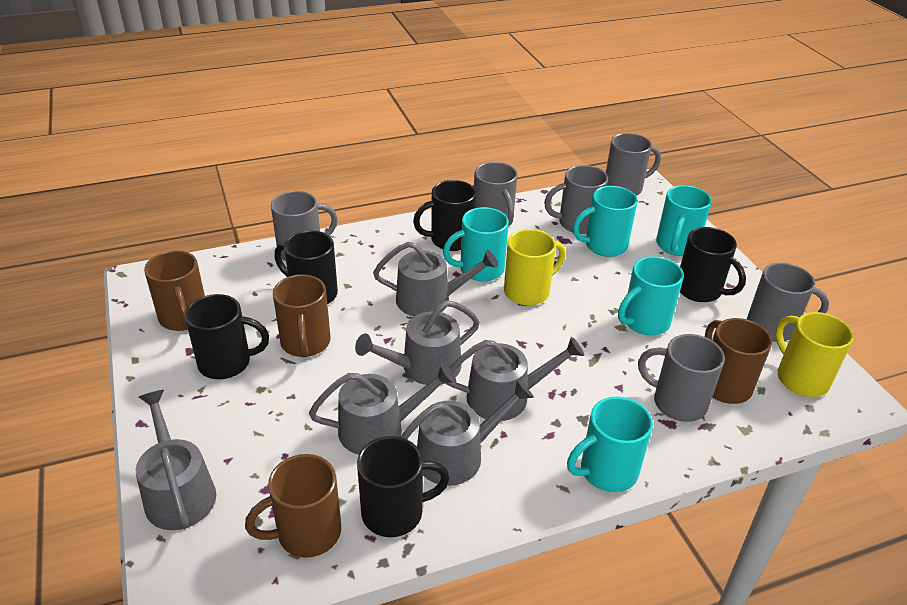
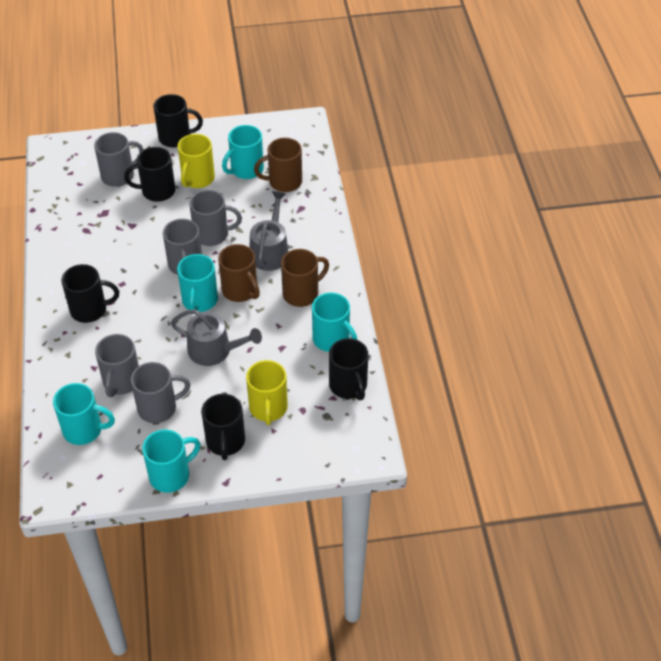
brown mug: [144,251,205,331] [245,454,341,558] [273,274,331,357] [705,318,772,404] = 4 -> [218,244,260,302] [254,138,302,192] [281,249,329,307] = 3
grey mug: [271,191,338,261] [474,162,518,227] [544,165,608,234] [606,133,661,196] [638,334,725,422] [747,263,829,342] = 6 -> [94,132,144,187] [95,334,139,397] [131,362,190,423] [163,219,202,275] [189,190,242,246] = 5
grey watering can: [136,390,216,530] [309,363,456,455] [355,300,480,385] [373,242,498,316] [401,380,534,486] [445,337,584,421] = 6 -> [171,309,262,366] [250,191,289,271] = 2

